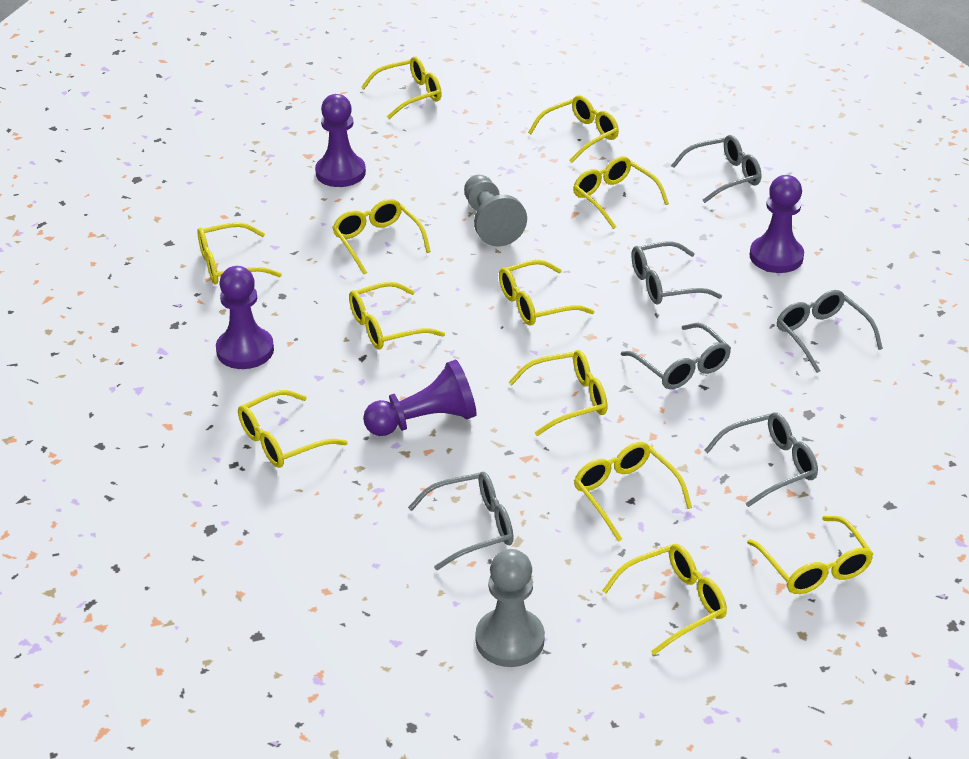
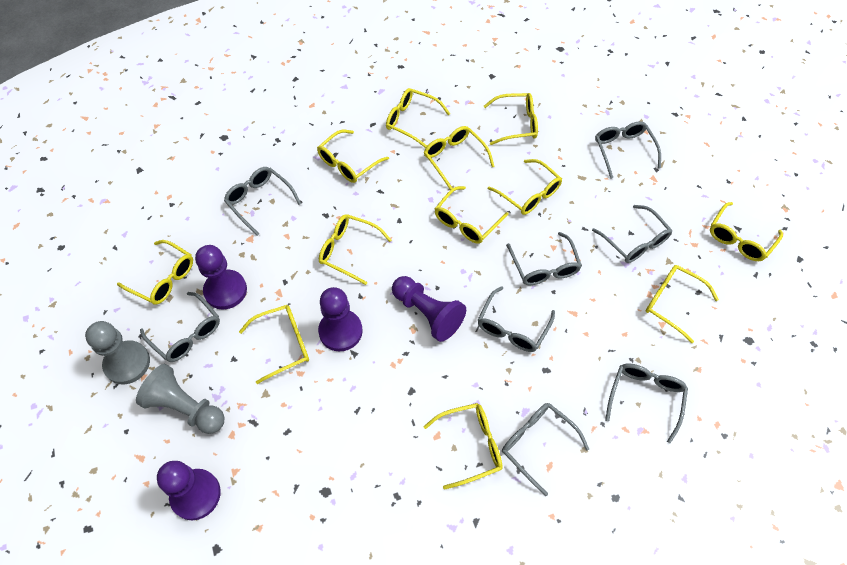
grey glasses: [408,472,514,570] [621,323,731,389] [631,241,722,304] [671,135,761,203] [704,412,818,507] [777,290,883,373] = 6 -> [140,292,220,362] [224,167,301,236] [478,286,555,352] [502,403,589,496] [507,232,582,285] [592,205,673,263] [595,121,661,179] [605,364,688,443] = 8

